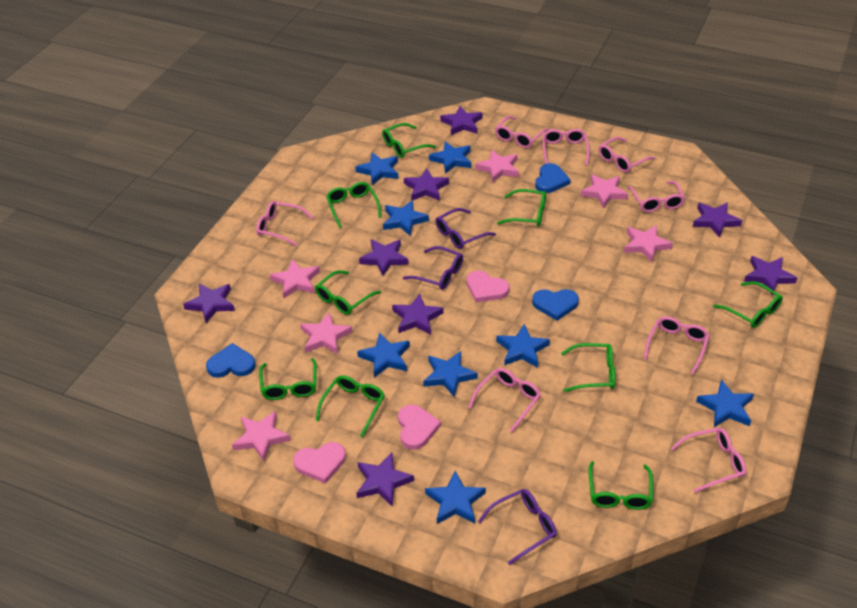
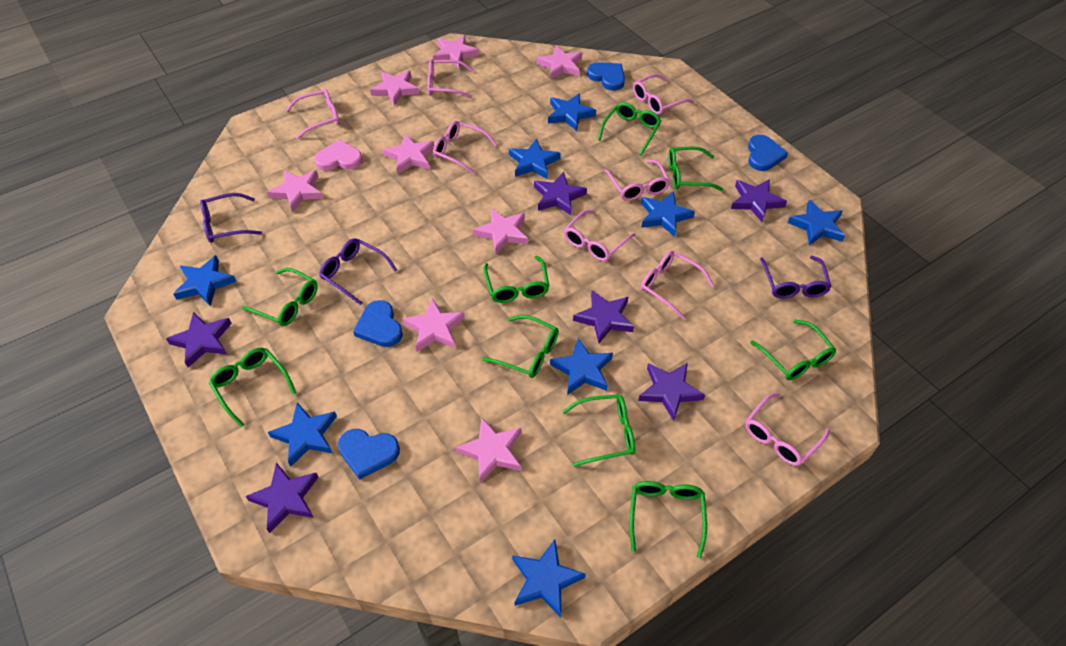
blue heart: [206,343,256,378] [532,289,579,321] [535,163,571,193] = 3 -> [338,429,400,480] [353,300,403,347] [587,62,625,91] [748,135,788,171] = 4
pink heart: [293,442,346,484] [398,405,441,450] [467,271,510,302] = 3 -> [314,139,363,171] = 1
pink star: [232,411,291,461] [270,259,320,299] [300,312,353,354] [475,150,519,183] [581,174,628,209] [624,225,673,262] = 6 -> [267,170,323,213] [370,71,419,106] [382,134,434,175] [403,298,465,352] [433,35,479,68] [456,417,521,483] [473,208,528,254] [537,45,582,79] = 8
purple star: [183,284,235,323] [356,453,414,507] [359,239,409,276] [392,293,444,335] [404,168,449,201] [440,106,483,135] [693,202,742,238] [744,256,797,295] = 8 -> [166,312,232,368] [245,463,318,533] [534,172,587,215] [573,290,634,343] [638,363,705,421] [731,179,787,222] = 6

